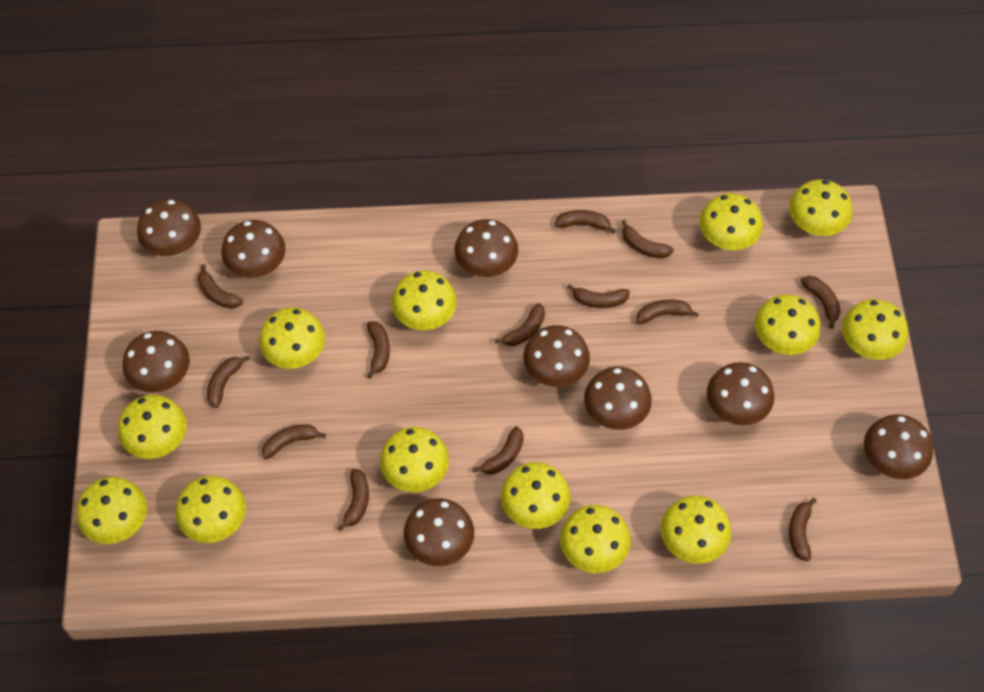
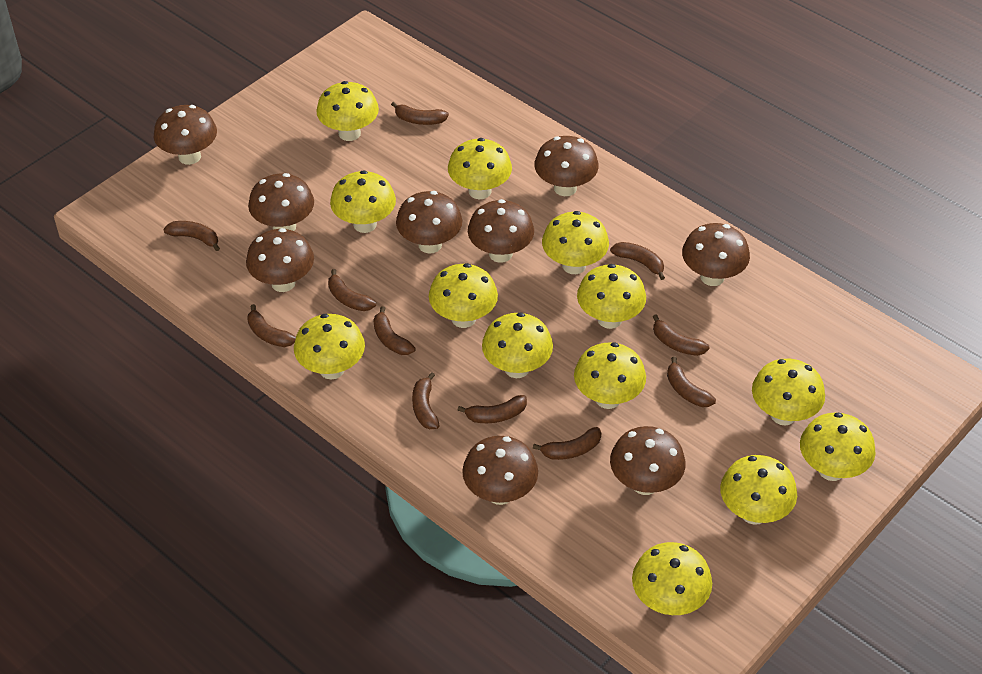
brown banana: [198,264,243,309] [207,356,250,408] [262,424,326,459] [337,469,369,531] [367,321,390,379] [473,426,524,474] [495,303,545,346] [555,210,616,234] [567,284,630,308] [621,220,674,258] [636,299,699,324] [789,498,817,561] [800,276,841,329] = 13 -> [163,221,220,251] [247,304,296,347] [328,269,376,311] [373,306,416,355] [391,102,449,125] [412,372,440,429] [458,395,527,423] [533,427,601,460] [610,242,665,280] [653,314,709,356] [667,357,716,407] = 11

